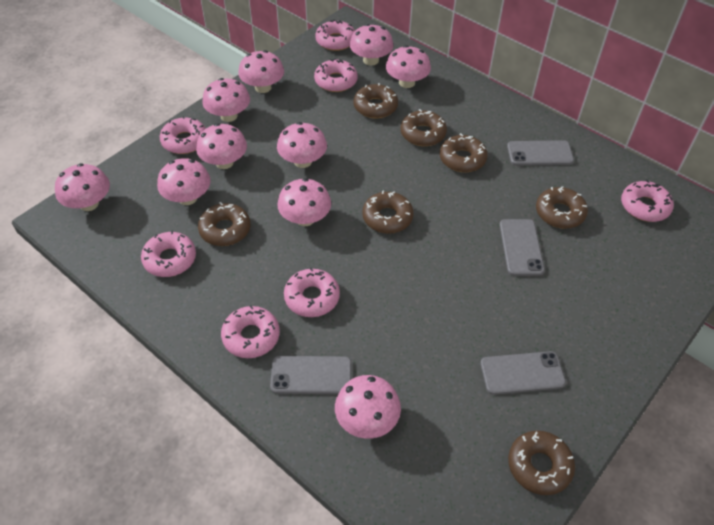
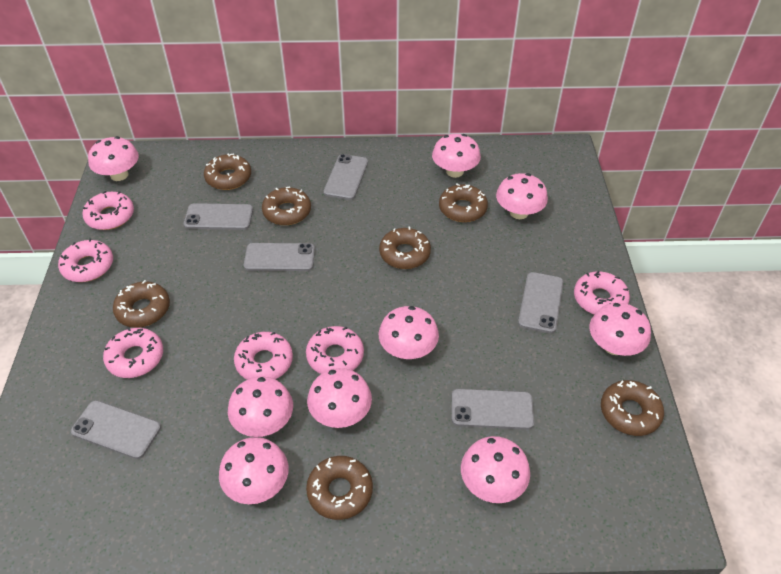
grey phone: [270,356,351,394] [480,351,566,395] [500,219,545,276] [507,140,574,166] = 4 -> [71,400,161,459] [184,203,253,230] [244,243,315,271] [323,154,368,200] [452,389,534,430] [518,272,563,333] = 6
pink donut: [141,230,196,277] [160,116,206,154] [221,305,280,358] [284,268,340,317] [314,58,358,92] [315,20,355,51] [621,180,674,222] = 7 -> [58,238,113,282] [82,191,134,230] [103,328,163,378] [234,332,293,380] [306,326,364,374] [574,270,630,315] = 6
pink mushroom: [55,163,110,211] [157,158,211,205] [196,123,247,169] [202,78,250,122] [238,50,284,93] [277,122,327,168] [277,178,331,226] [335,375,401,439] [350,24,394,65] [386,45,431,88] = 10 -> [88,136,139,181] [219,437,289,504] [228,377,293,437] [307,368,372,428] [379,306,439,359] [432,134,481,178] [461,436,530,503] [496,173,548,219] [590,303,651,356] = 9

